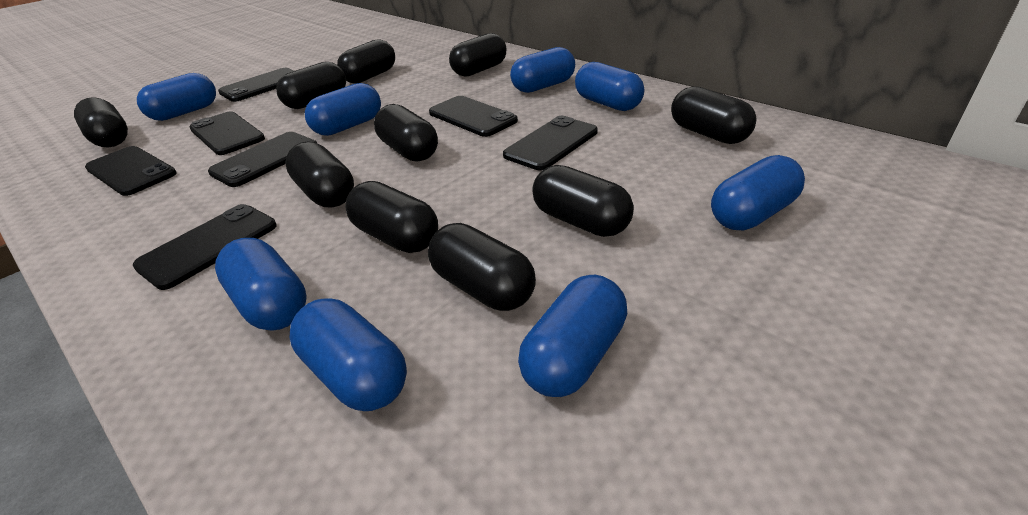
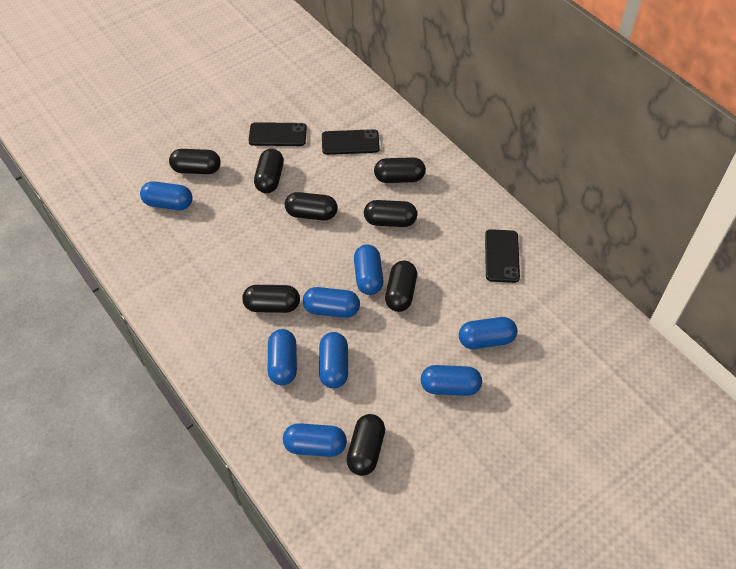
black capsule: [74,97,128,148] [276,62,346,109] [285,141,354,207] [337,39,395,83] [345,181,438,253] [374,104,438,162] [428,223,536,311] [449,33,506,77] [532,165,634,237] [671,86,757,144] = 10 -> [169,149,221,174] [242,285,300,313] [254,149,284,193] [285,192,337,221] [347,414,385,476] [364,200,417,227] [374,157,426,183] [385,260,417,312] = 8
black phone: [85,146,177,196] [133,204,277,290] [189,111,265,155] [208,132,317,187] [218,68,294,102] [429,96,518,137] [503,116,598,170] = 7 -> [248,122,307,146] [322,129,380,155] [485,229,520,283] = 3

